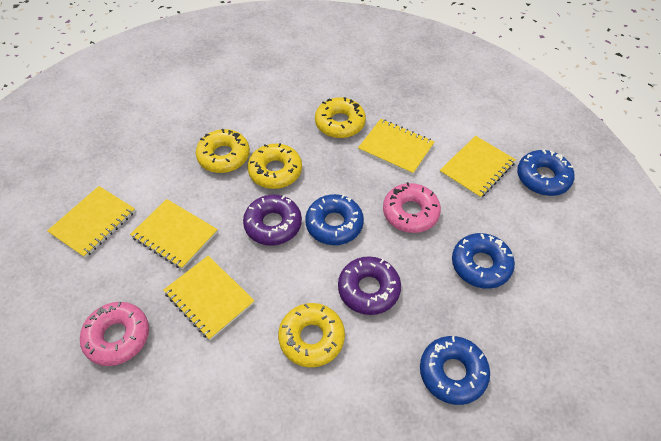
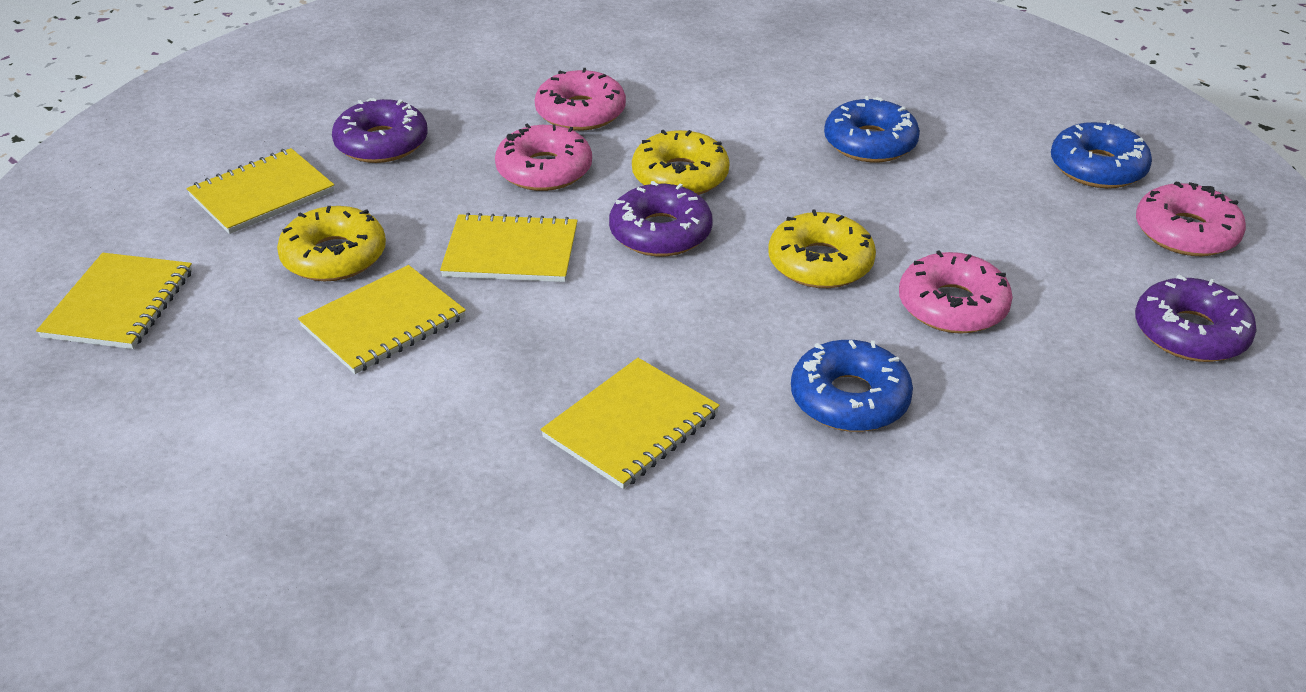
blue donut: [305,194,364,245] [420,336,490,405] [452,233,515,289] [517,150,575,196] = 4 -> [791,340,913,432] [824,96,920,162] [1051,120,1152,188] = 3
pink donut: [80,302,149,366] [383,182,441,233] = 2 -> [495,124,592,191] [535,68,626,131] [899,250,1013,334] [1136,182,1246,256] = 4
purple donut: [243,195,302,246] [338,256,401,315] = 2 -> [332,98,428,163] [609,181,713,257] [1135,275,1257,362] = 3
yellow donut: [196,129,250,173] [248,143,302,189] [278,303,345,367] [315,97,366,138] = 4 -> [277,206,386,281] [632,130,730,195] [768,209,876,288] = 3

